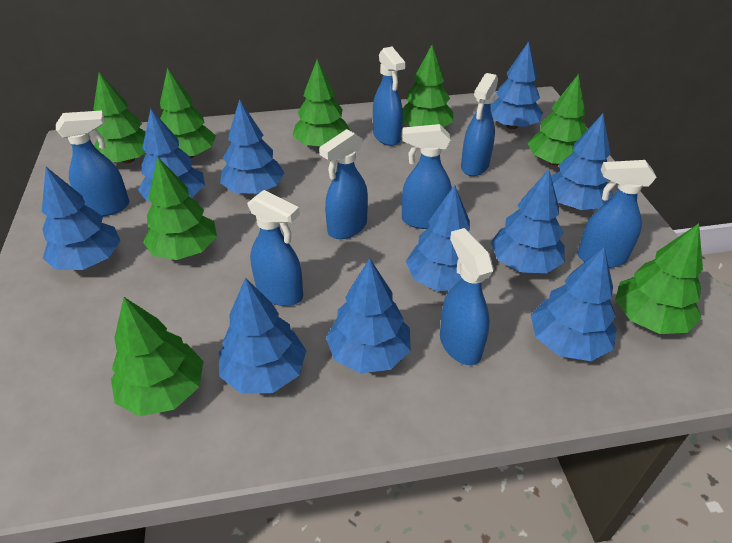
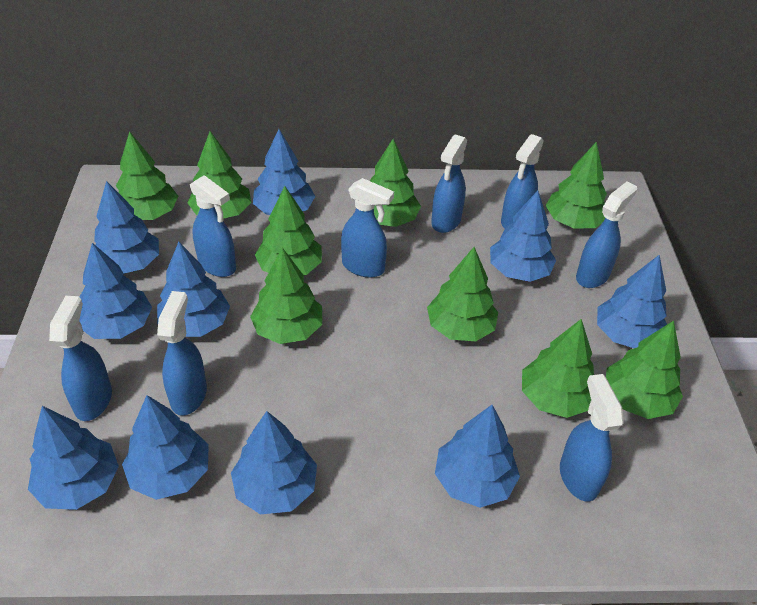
green tree: [93,72,146,163] [111,297,203,416] [143,157,217,260] [160,68,216,158] [293,59,350,148] [403,45,454,127] [528,74,587,166] [615,223,703,334] = 8 -> [116,131,178,220] [187,131,251,219] [250,248,322,344] [255,186,322,275] [370,139,421,227] [427,247,498,341] [522,319,594,418] [546,142,607,229] [606,321,683,419] = 9

